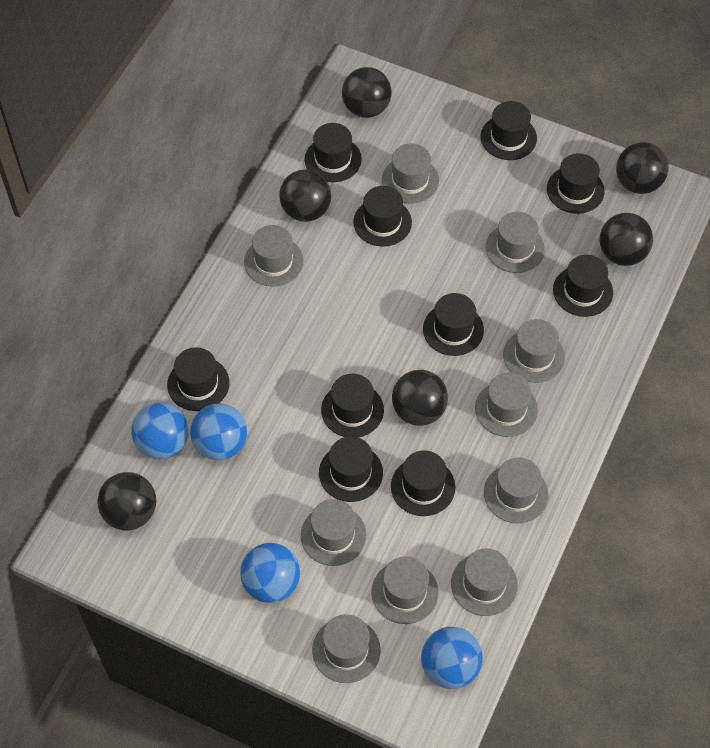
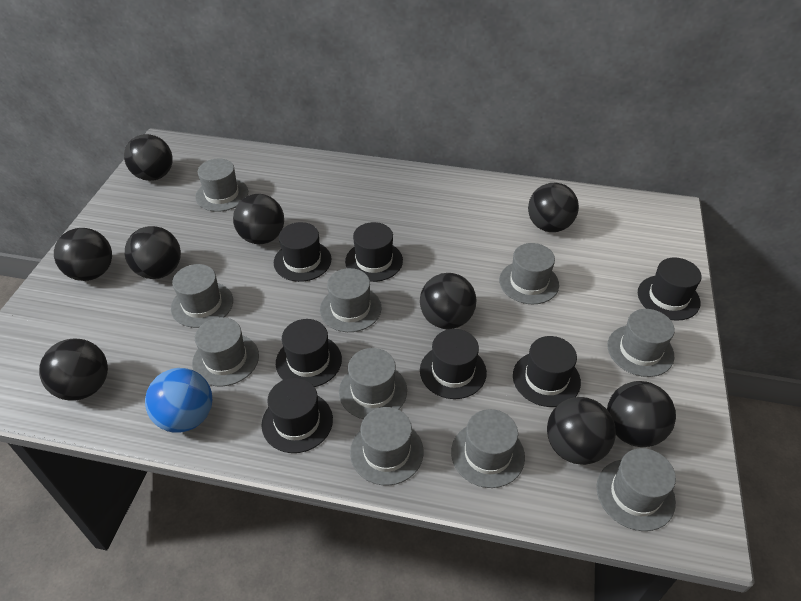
black ball: [97,472,156,530] [280,170,331,222] [342,67,391,118] [392,370,448,426] [599,213,653,266] [616,142,669,194] = 6 -> [39,339,108,401] [54,228,112,281] [124,134,173,181] [125,226,181,279] [233,194,284,244] [420,273,476,329] [528,183,579,232] [547,397,616,465] [607,381,676,447] = 9
black hat: [167,347,229,411] [304,123,362,182] [319,437,383,502] [321,374,384,437] [353,186,412,247] [391,450,455,516] [423,293,484,356] [480,101,537,160] [547,153,605,214] [553,255,613,317] = 10 -> [262,378,333,453] [274,222,331,282] [276,319,342,387] [345,222,403,282] [420,329,487,399] [513,336,581,407] [638,257,702,321] = 7
blue ball: [131,402,189,459] [190,403,247,460] [240,543,300,603] [421,627,483,689] = 4 -> [145,368,212,433] = 1

